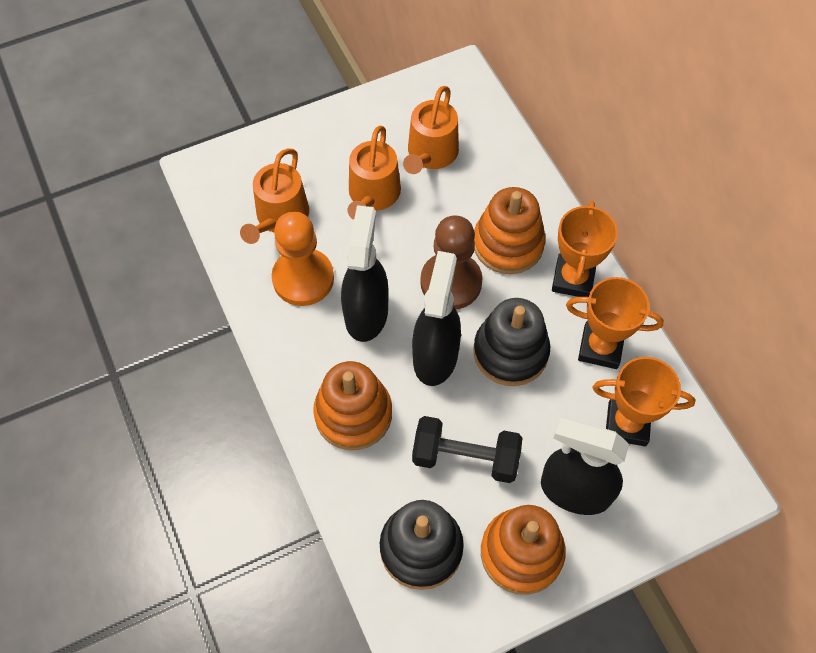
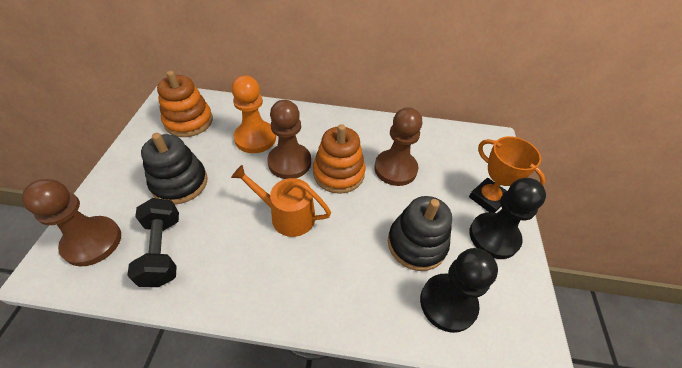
black pawn: none = 0 -> [420,248,498,333] [469,178,546,259] = 2
black spray bottle: [341,205,389,342] [412,251,461,386] [541,417,629,515] = 3 -> none = 0
brown pawn: [420,215,483,309] = 1 -> [22,179,121,267] [267,100,311,179] [374,107,422,186] = 3
orange stacking toy: [313,361,392,450] [474,187,546,274] [481,505,566,595] = 3 -> [157,71,213,137] [313,124,365,194] = 2
orange trophy: [552,201,618,297] [566,277,664,369] [593,357,696,446] = 3 -> [469,136,546,213] = 1
orange watering can: [240,148,309,244] [348,126,401,220] [403,86,459,174] = 3 -> [231,165,331,237] = 1

